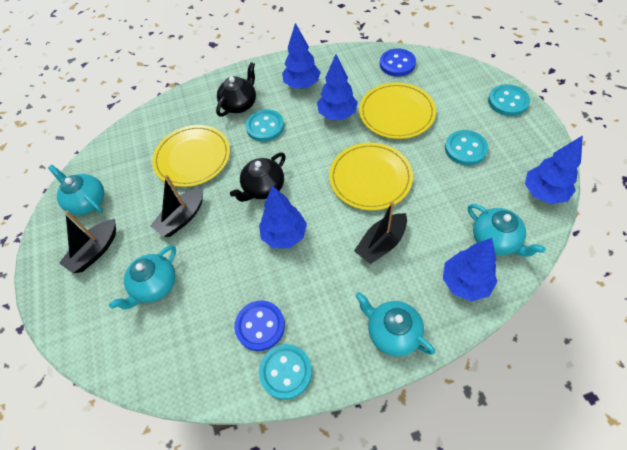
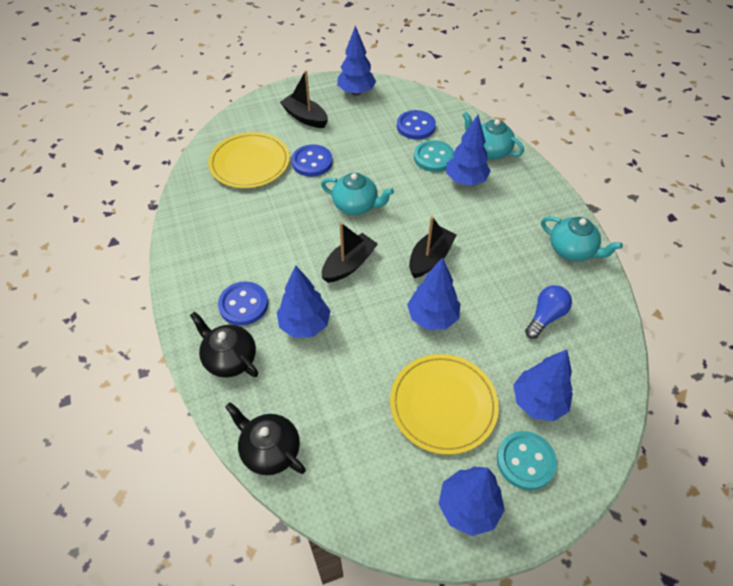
blue button: [234,300,285,351] [380,48,416,77] = 2 -> [218,281,268,326] [291,144,333,177] [397,110,436,140] = 3
blue light bulb: none = 0 -> [525,285,572,339] = 1
blue tree: [259,186,307,248] [282,23,321,88] [317,54,358,120] [443,238,497,301] [525,135,583,204] = 5 -> [277,265,331,338] [337,25,376,96] [407,257,460,330] [439,467,505,536] [446,115,491,186] [513,349,573,421] = 6
turquoise button: [246,109,284,142] [259,344,312,400] [445,130,488,165] [488,84,530,116] = 4 -> [414,140,454,172] [497,431,557,490] = 2
turquoise teapot: [48,165,104,215] [109,245,176,309] [356,292,435,356] [468,204,545,257] = 4 -> [321,173,394,215] [463,112,524,160] [541,216,623,261] = 3
yellow plate: [152,125,230,187] [329,143,413,210] [359,82,436,139] = 3 -> [208,132,290,188] [390,354,499,455] = 2

